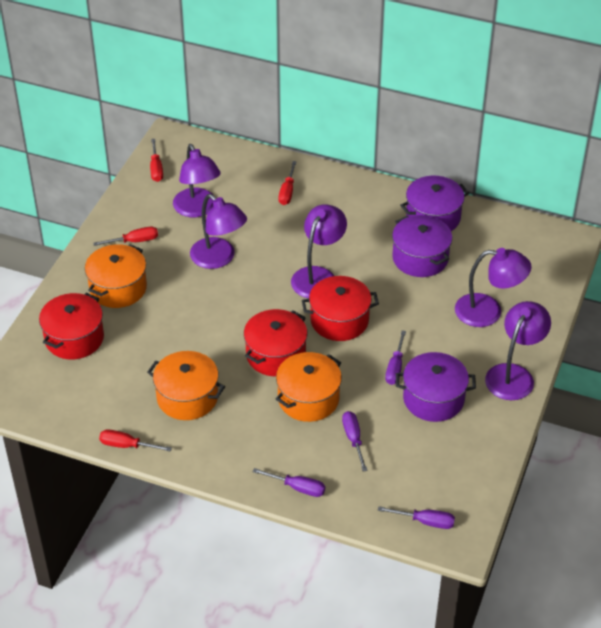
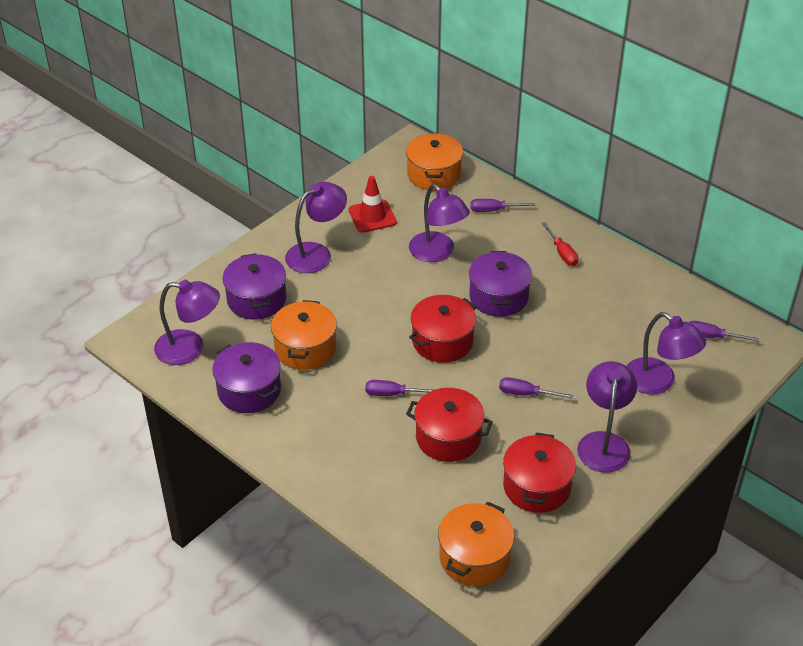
red screwdriver: [93,227,158,246] [99,429,172,452] [150,139,163,182] [279,161,297,205] = 4 -> [541,222,579,266] = 1
red traffic cone: none = 0 -> [349,176,397,233] = 1

